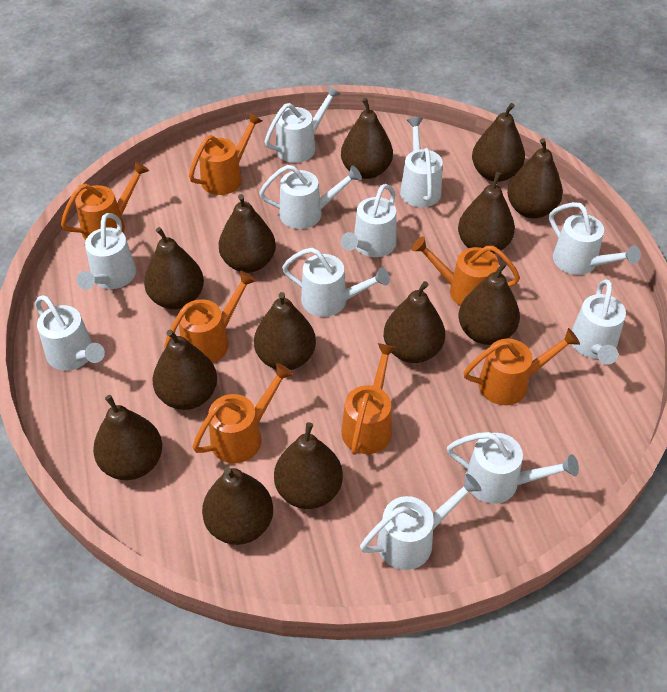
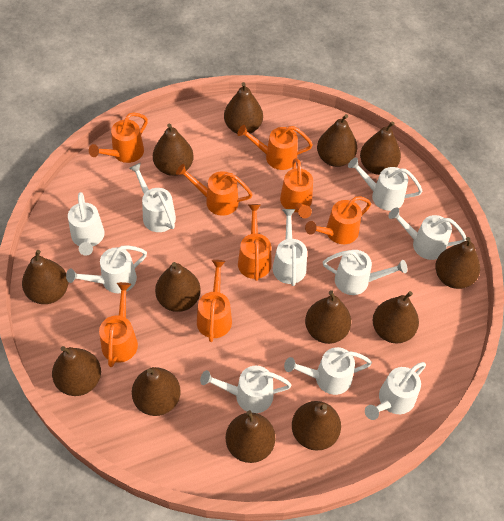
orange watering can: [61,161,149,240] [164,271,256,363] [189,113,262,195] [193,363,293,463] [341,343,396,455] [412,236,520,306] [463,328,580,405] = 7 -> [89,113,148,163] [99,282,138,367] [176,164,253,216] [197,260,232,342] [237,125,313,170] [238,204,272,281] [280,158,313,218] [305,196,371,244] = 8
white watering can: [35,295,105,371] [76,213,136,290] [259,165,362,229] [265,85,340,163] [282,248,390,317] [341,184,397,257] [360,474,482,570] [400,117,443,207] [447,432,579,504] [549,202,641,275] [572,279,626,365] = 11 -> [66,245,147,293] [68,192,105,256] [129,163,176,232] [200,366,292,413] [273,209,307,286] [284,347,372,395] [323,250,407,295] [348,158,422,211] [365,362,426,420] [389,207,466,260] = 10

